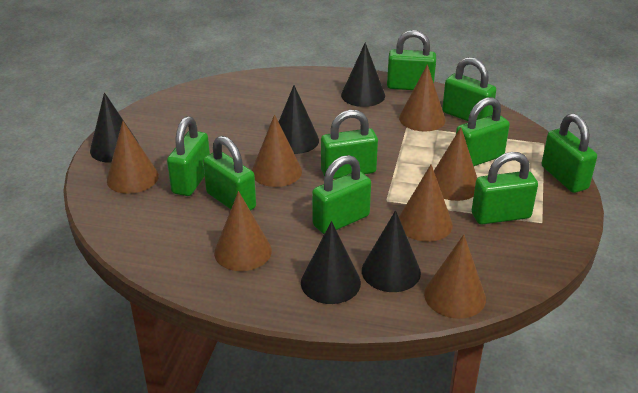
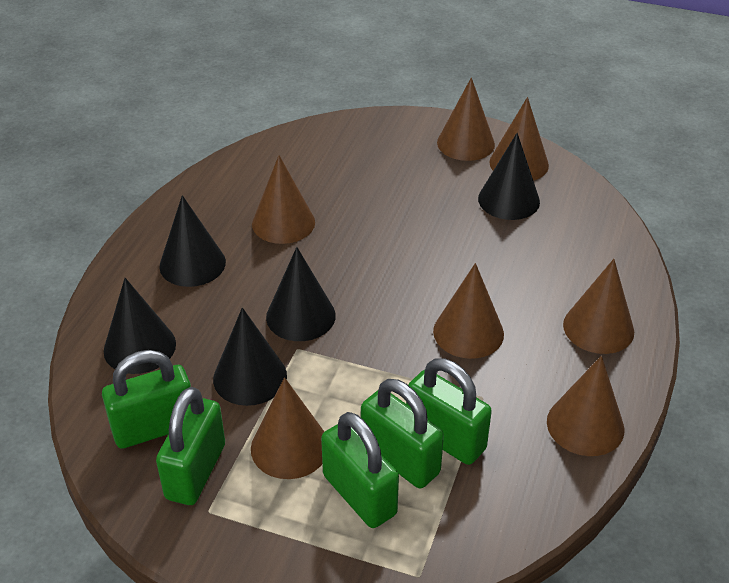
green padlock: [167,116,210,196] [203,136,256,211] [312,155,371,234] [321,110,378,179] [387,30,436,90] [442,57,496,121] [456,97,510,166] [472,152,538,225] [542,113,597,193] = 9 -> [102,350,191,449] [156,387,225,505] [321,412,399,528] [361,379,444,489] [406,358,492,465] = 5

